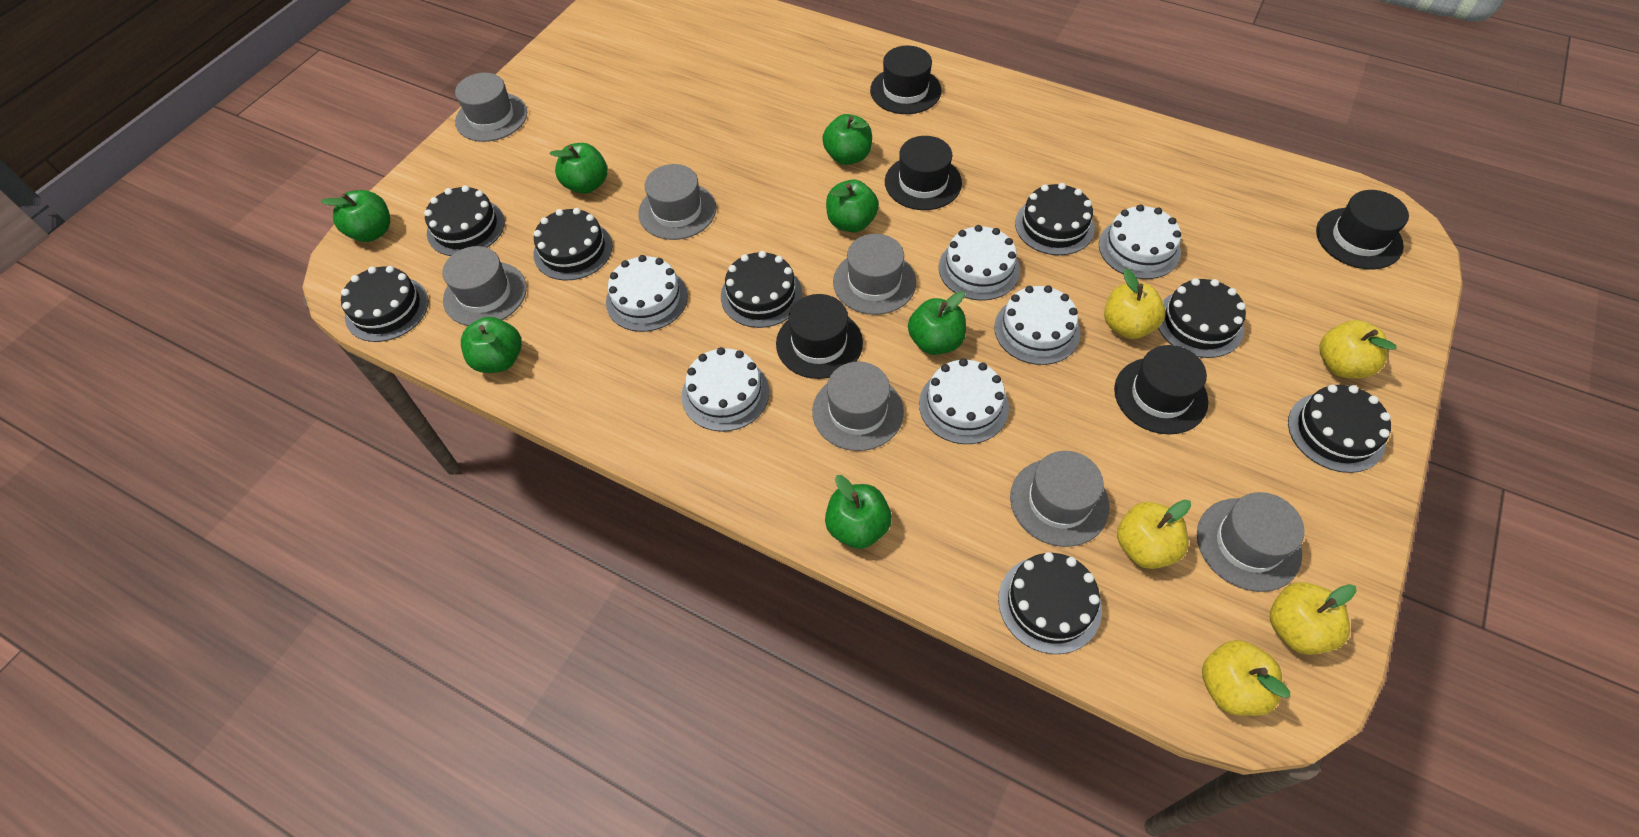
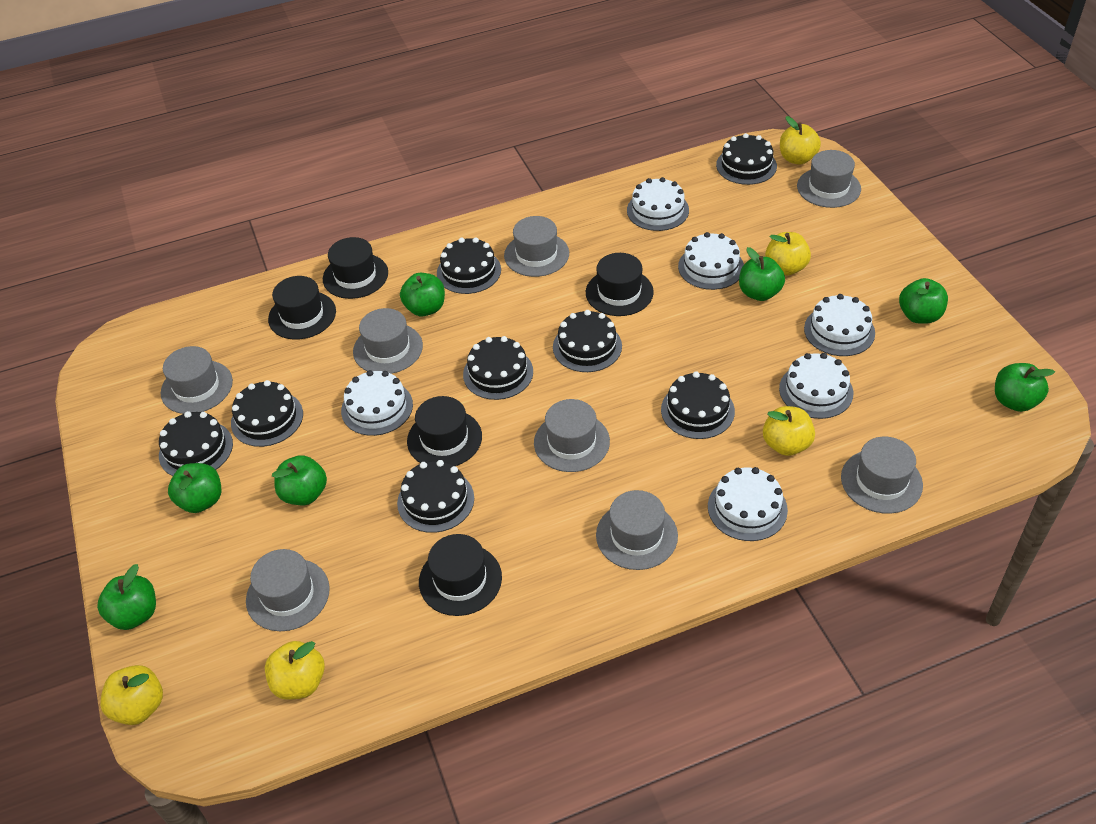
grey hat: [442,246,527,326] [455,73,527,142] [638,164,716,240] [812,362,904,451] [833,234,916,315] [1010,451,1109,547] [1197,492,1305,592] = 7 -> [161,346,233,414] [246,549,330,631] [353,308,423,374] [504,216,569,277] [534,399,610,472] [596,490,678,570] [797,150,861,208] [841,437,923,514] = 8

